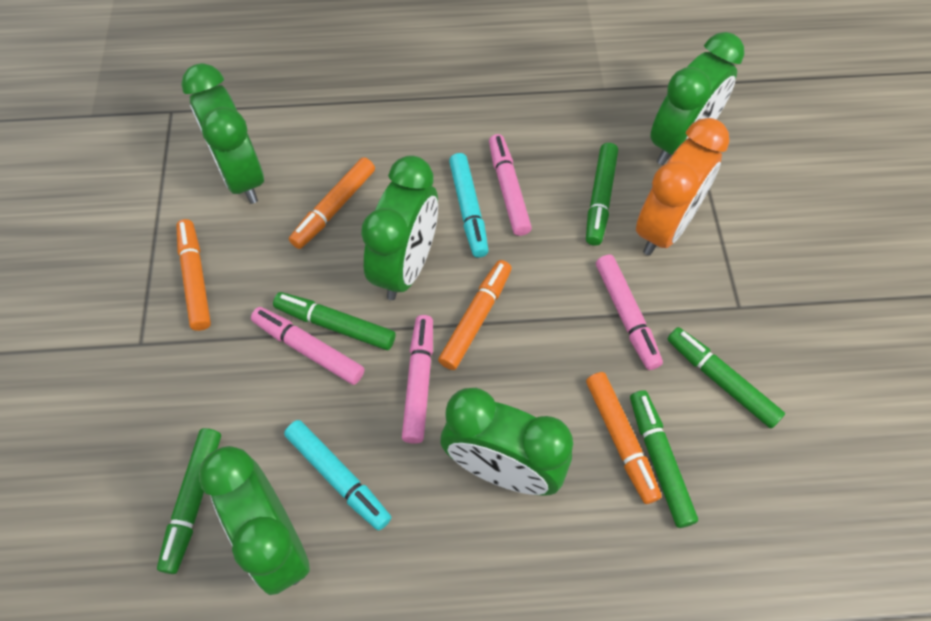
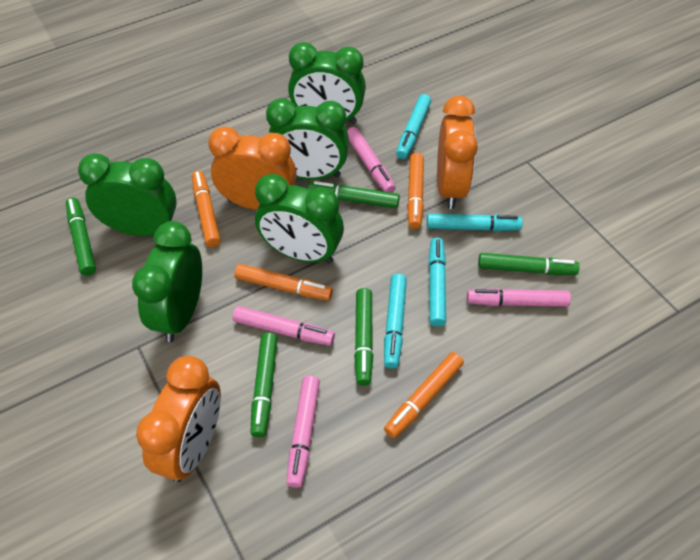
orange clock: [636,118,729,255] = 1 -> [136,356,221,482] [208,126,297,210] [437,96,478,209] = 3
turquoise marker: [284,420,391,531] [449,153,489,258] = 2 -> [384,274,407,369] [396,94,431,159] [427,214,523,231] [428,238,446,327] = 4

